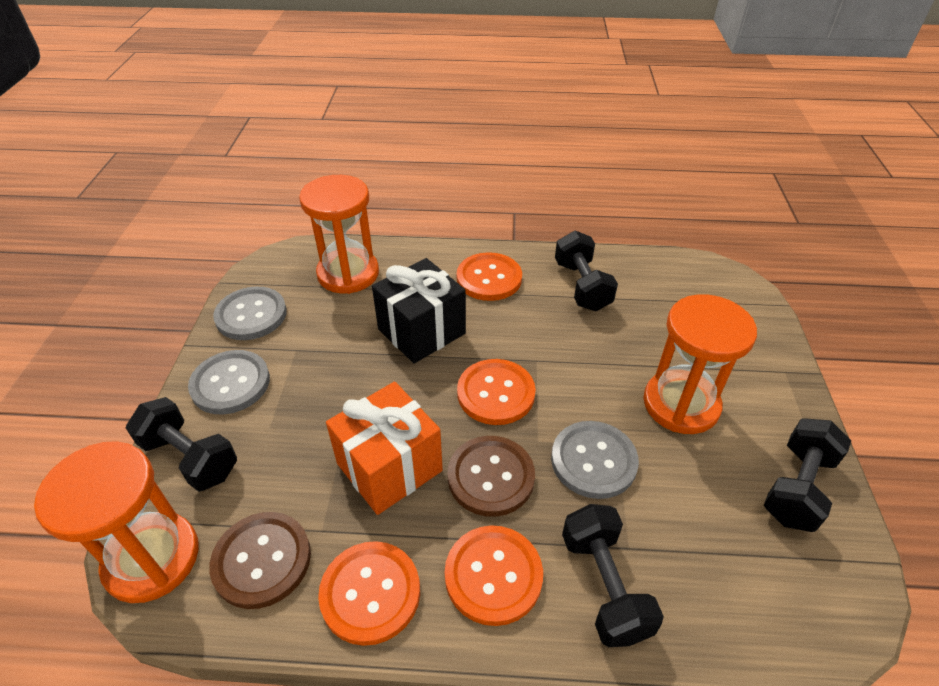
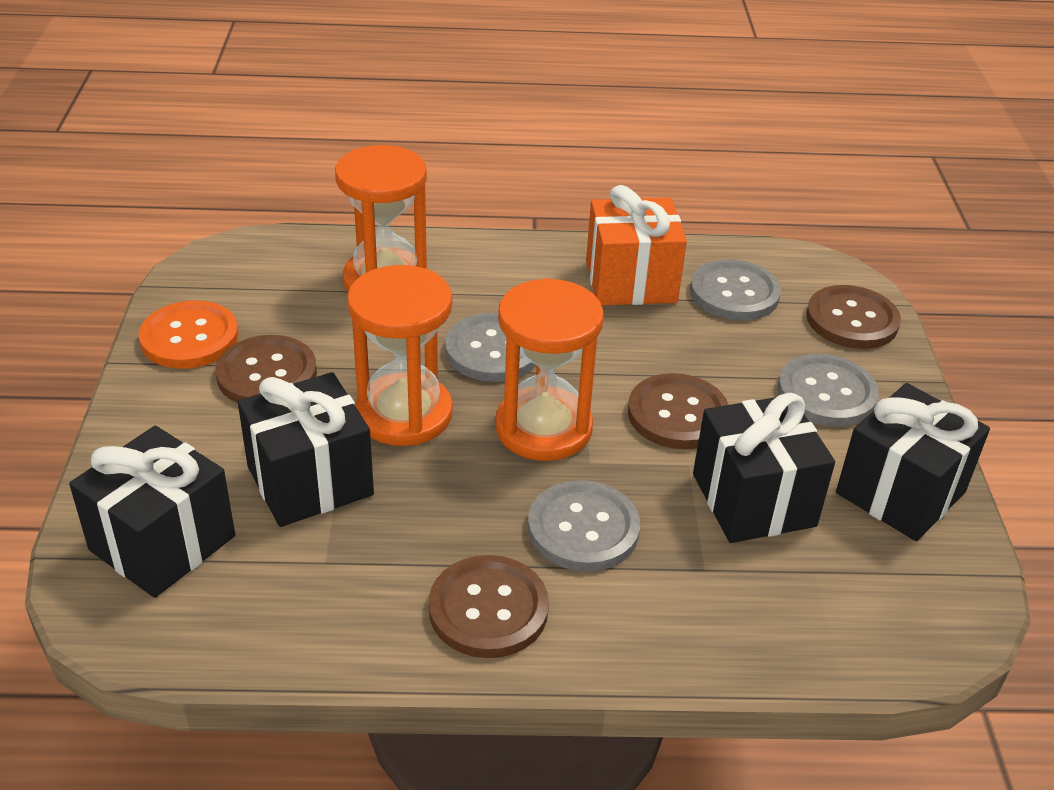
black dumbbell: [126,397,237,492] [555,231,618,311] [562,504,664,647] [764,418,851,532] = 4 -> none = 0
black gift: [372,258,466,363] = 1 -> [69,426,235,598] [238,372,374,527] [693,393,835,543] [836,383,990,541] = 4
brown button: [209,512,311,609] [447,436,535,517] = 2 -> [215,335,317,403] [429,555,549,658] [628,373,729,449] [806,285,901,349] = 4
grey button: [188,350,270,414] [213,287,287,340] [551,421,639,499] = 3 -> [445,313,536,382] [528,480,640,572] [690,259,781,321] [778,354,879,426] = 4
orange button: [318,541,420,646] [445,525,543,626] [457,252,522,301] [457,359,536,425] = 4 -> [139,300,239,369] = 1

